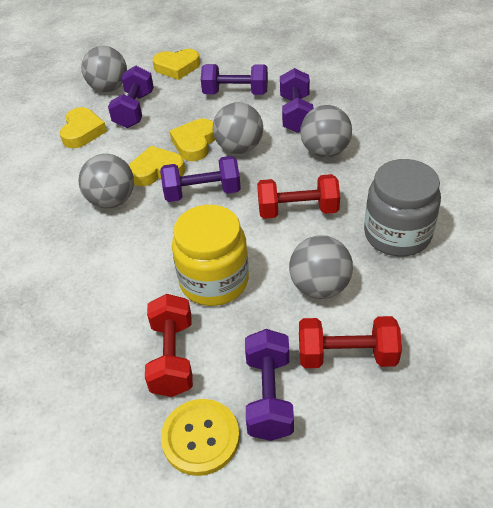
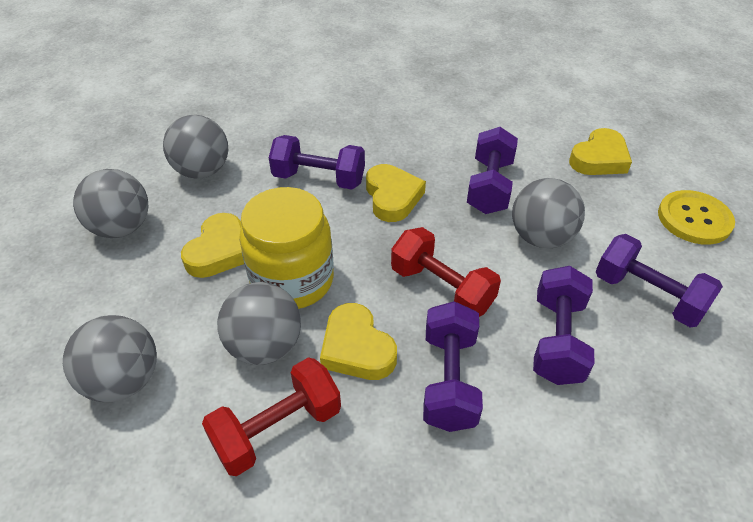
grey jar: [364,159,441,257] = 1 -> none = 0
red dumbbell: [145,294,193,397] [257,174,340,219] [299,316,402,368] = 3 -> [202,357,341,476] [391,227,501,317] = 2

